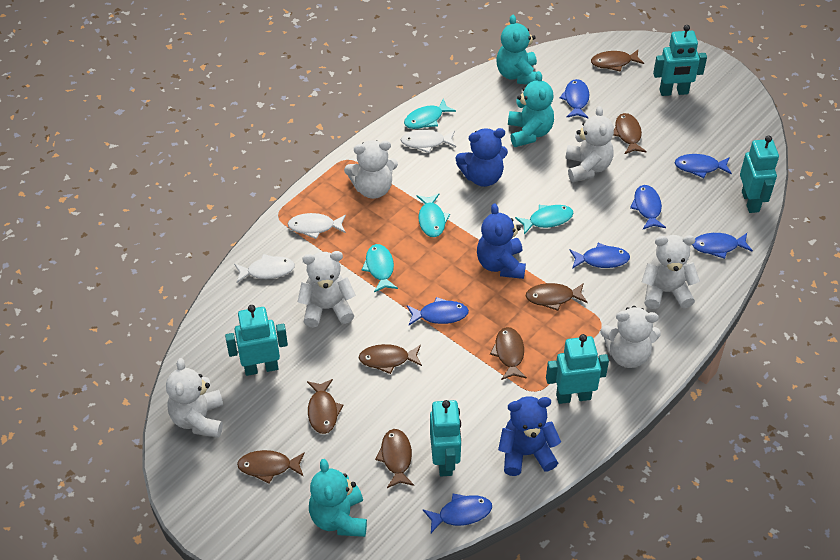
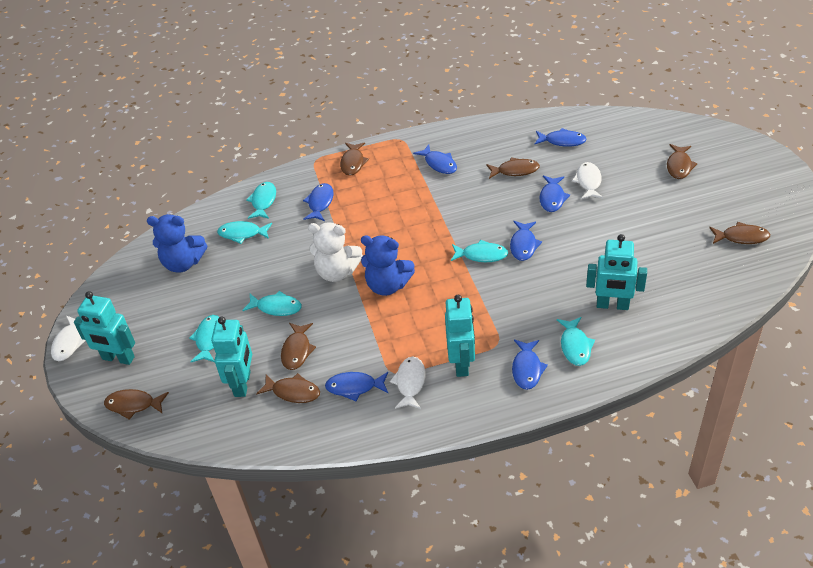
blue teddy bear: [456,128,508,187] [477,203,526,279] [498,396,561,476] = 3 -> [147,214,207,273] [361,236,415,296] = 2
brown fish: [237,450,305,484] [307,379,343,434] [358,344,422,374] [375,429,414,488] [490,327,527,380] [526,283,587,311] [591,50,644,72] [613,113,647,154] = 8 -> [104,389,169,420] [256,373,320,403] [281,323,316,370] [340,142,369,176] [486,157,540,179] [667,144,698,179] [709,222,770,244] = 7
turquoise fish: [361,244,398,292] [404,98,456,129] [416,193,450,237] [515,205,574,235] = 4 -> [189,315,219,362] [217,221,272,244] [242,291,302,316] [246,182,276,219] [451,240,508,262] [557,317,595,366] = 6
turquoise robot: [225,305,288,376] [430,400,461,477] [546,334,609,404] [653,25,707,96] [740,135,779,213] = 5 -> [74,291,135,365] [211,317,252,397] [445,295,475,377] [586,234,647,310] = 4
turquoise teddy bear: [309,459,367,537] [497,15,537,85] [508,71,554,147] = 3 -> none = 0
white teddy bear: [166,358,223,438] [298,251,356,327] [344,140,398,199] [565,106,614,182] [601,306,661,368] [642,235,700,309] = 6 -> [308,222,363,282] = 1

